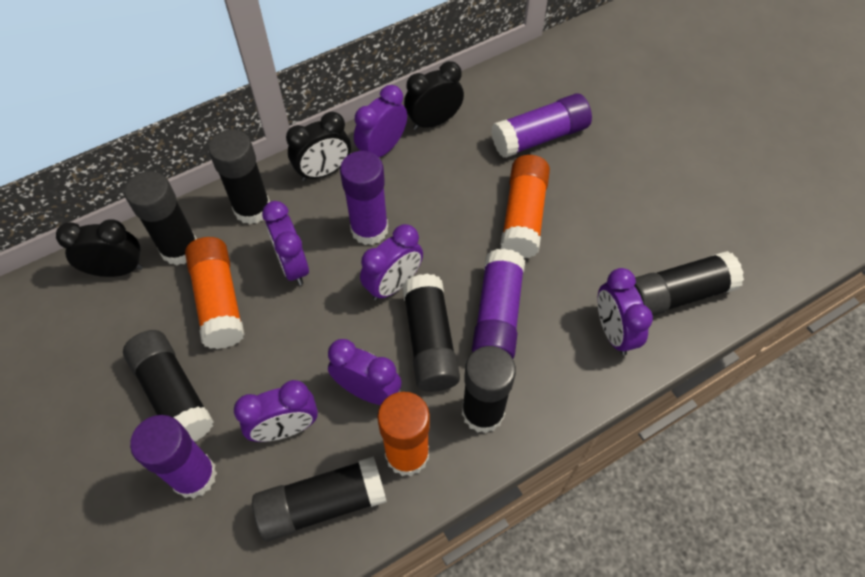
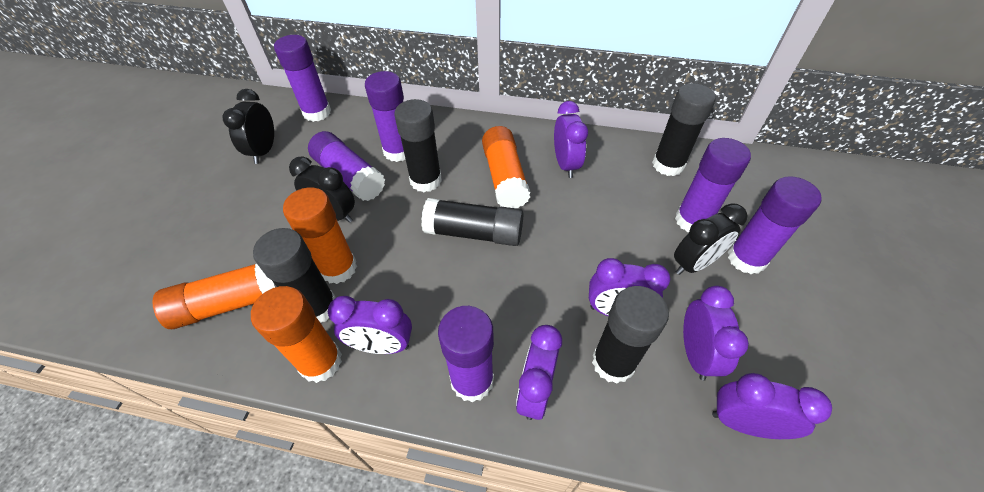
black glue stick: [123,330,214,442] [125,171,197,265] [208,129,270,224] [252,456,387,541] [402,274,460,392] [462,346,516,433] [634,251,744,316] = 7 -> [253,228,335,323] [394,99,442,192] [421,198,523,246] [592,286,669,384] [652,83,716,176] = 5
orange glue stick: [185,237,244,349] [377,392,430,476] [501,155,550,259] = 3 -> [152,264,276,329] [251,286,342,383] [283,187,357,284] [482,126,531,208] = 4
purple glue stick: [130,415,217,498] [340,151,388,245] [472,248,525,359] [491,94,592,158] = 4 -> [274,35,331,122] [308,131,385,201] [365,71,405,162] [438,306,494,402] [675,138,751,232] [728,176,822,274] = 6

